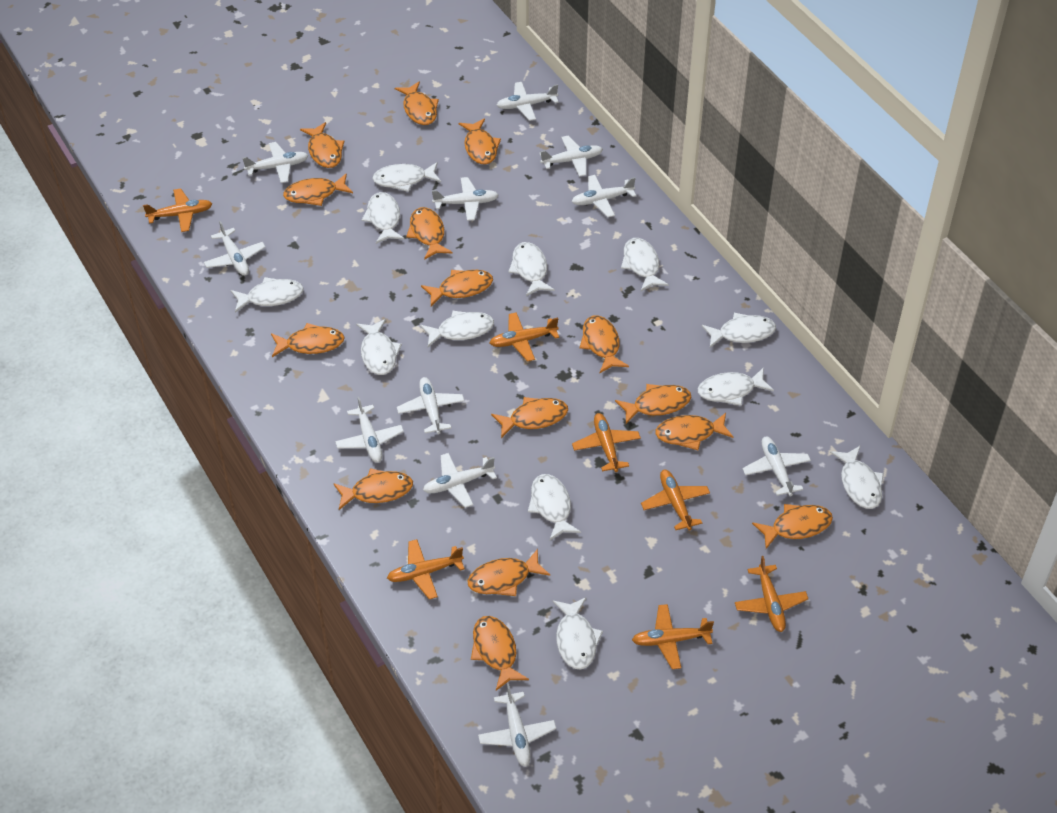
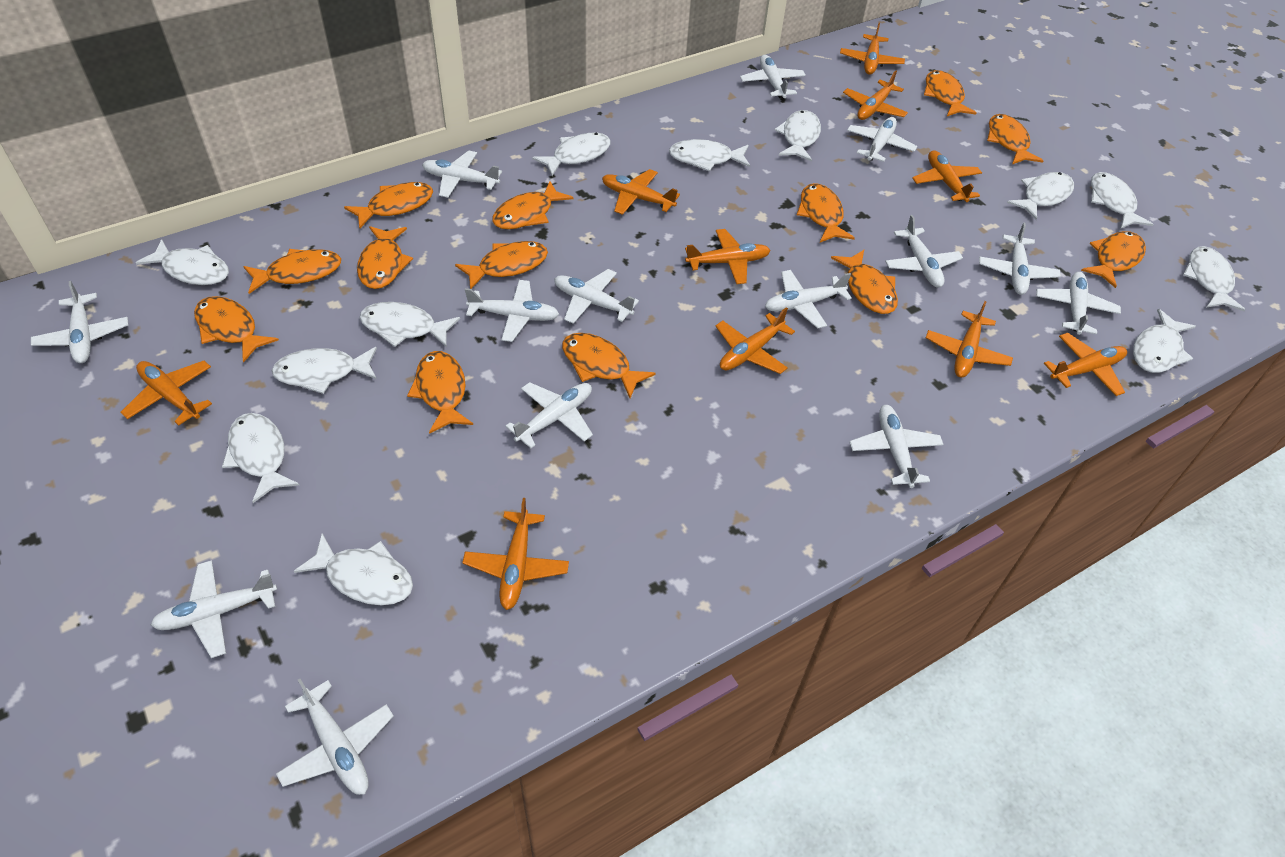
orange fish: [271,323,345,357] [283,173,353,206] [300,122,344,168] [333,468,413,510] [395,81,439,125] [406,207,452,260] [421,270,493,306] [459,118,501,164] [468,549,550,596] [471,616,529,691] [491,397,568,438] [580,315,629,374] [615,384,691,424] [655,413,733,450] [752,504,833,549] = 15 -> [194,296,279,363] [243,249,341,294] [344,182,433,228] [357,226,413,289] [407,351,473,434] [455,241,548,289] [492,181,573,229] [562,333,656,398] [797,183,855,242] [831,250,898,314] [924,70,977,116] [987,114,1044,164] [1081,231,1146,288] = 13
orange plane: [143,188,212,232] [387,539,465,599] [490,312,559,362] [572,413,641,472] [632,604,714,669] [641,470,710,530] [735,556,808,632] = 7 -> [120,361,212,426] [462,498,569,610] [602,169,680,215] [685,229,771,284] [715,307,795,374] [840,23,905,75] [843,70,908,120] [912,150,982,202] [926,301,1013,378] [1044,333,1127,396] = 10
white plane: [204,221,265,276] [242,142,309,183] [335,397,404,463] [397,377,464,434] [423,453,497,508] [432,177,499,221] [478,684,556,767] [497,82,559,121] [539,136,603,177] [572,175,636,217] [742,436,811,496] = 11 -> [31,281,128,363] [151,560,277,658] [276,679,393,795] [422,150,502,198] [465,280,559,342] [505,382,593,448] [554,269,639,324] [740,55,806,98] [765,270,852,328] [847,117,917,162] [849,405,944,488] [885,215,963,287] [979,222,1061,295] [1036,272,1121,335] = 14

